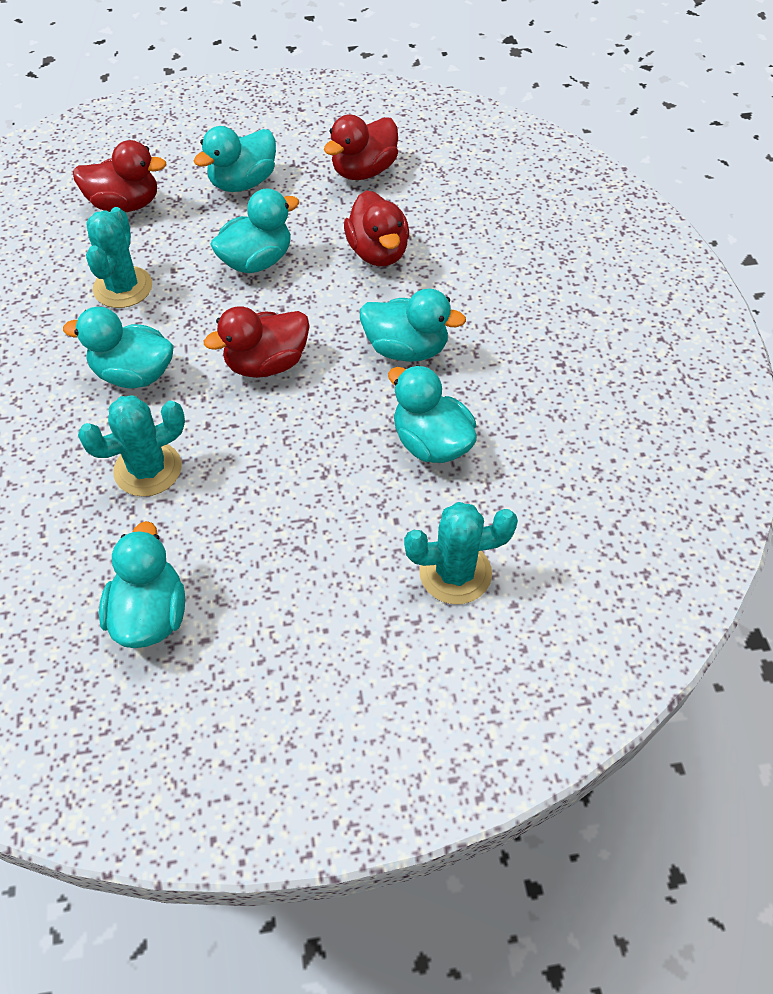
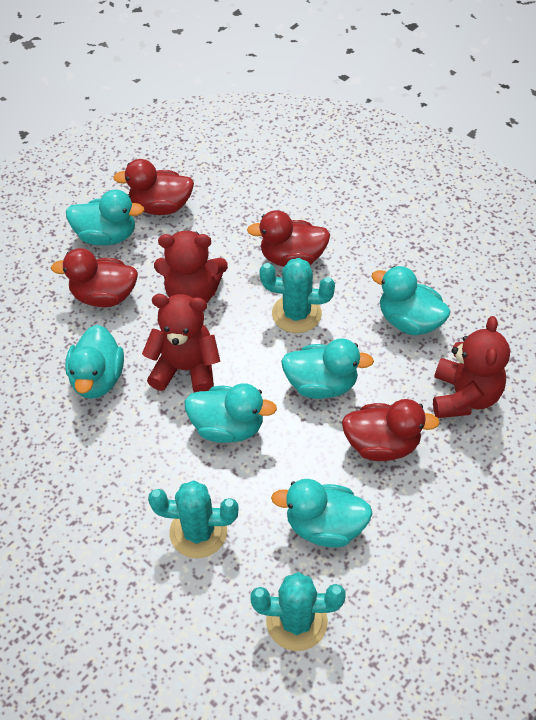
red teddy bear: none = 0 -> [142,294,220,392] [154,230,228,303] [433,316,510,418] = 3

